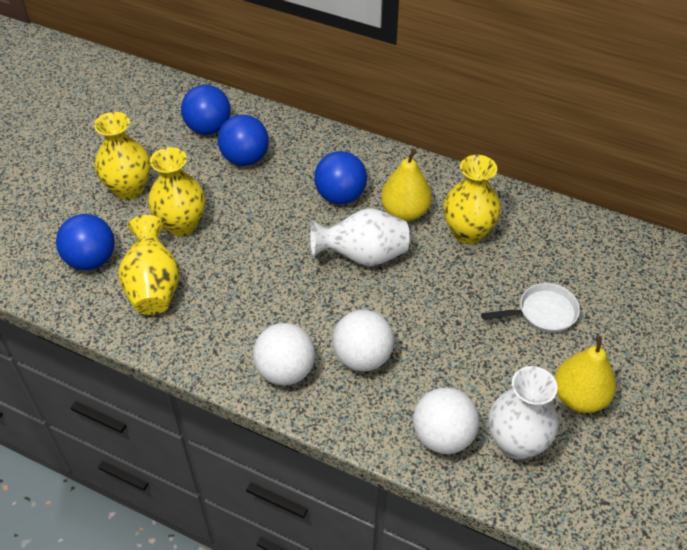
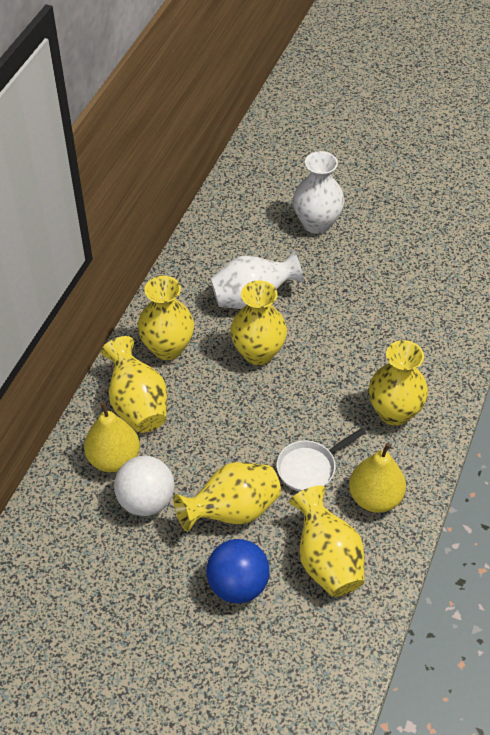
blue ball: [56,214,115,270] [181,85,231,135] [218,115,269,166] [314,151,367,204] = 4 -> [206,539,270,603] = 1
white ball: [253,323,315,385] [333,310,394,371] [413,387,479,454] = 3 -> [114,456,174,516] = 1
yellow vase: [94,112,151,200] [118,215,180,315] [148,147,205,236] [443,155,501,244] = 4 -> [101,336,167,433] [138,276,194,360] [174,462,281,532] [230,280,287,365] [289,486,364,597] [369,340,428,426] = 6

